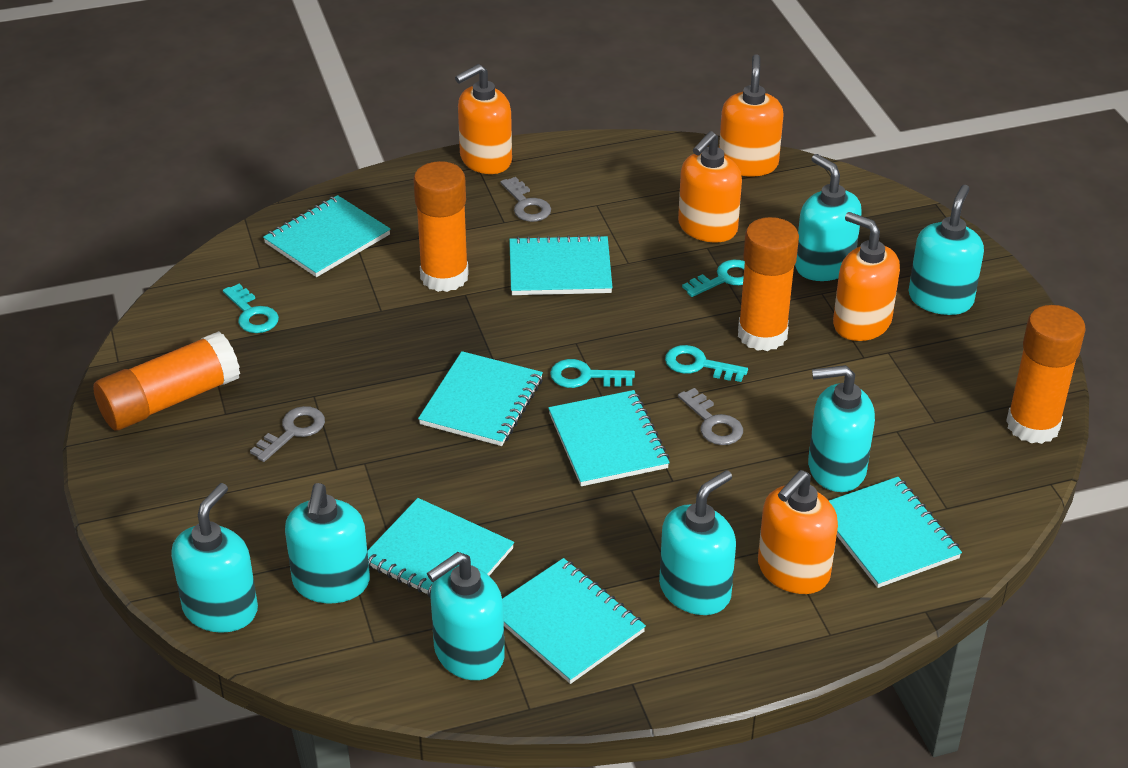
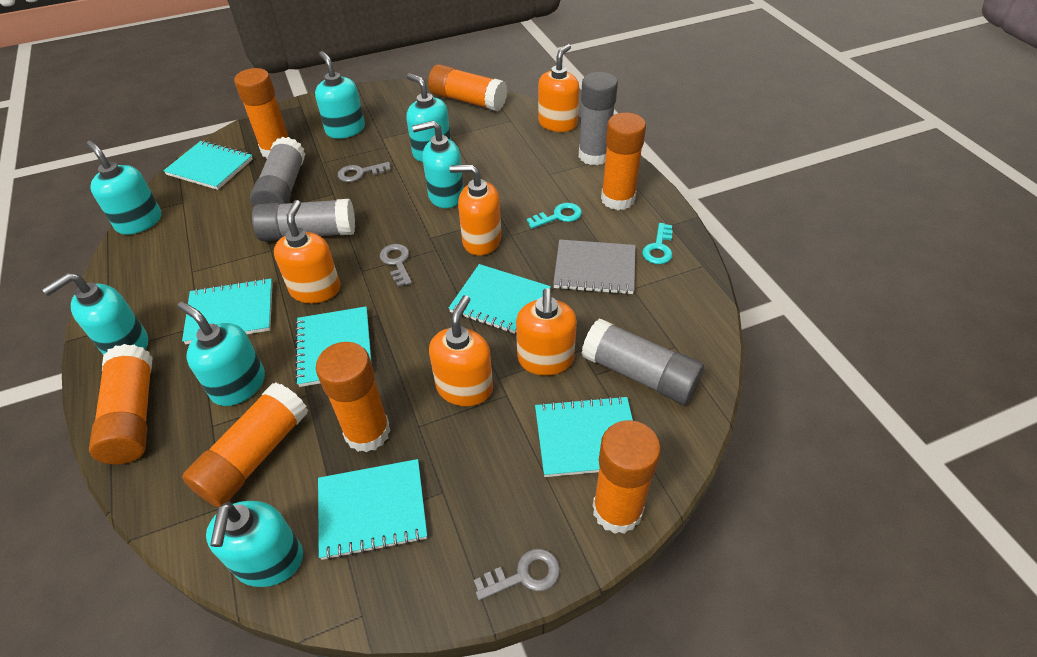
grey glue stick: none = 0 -> [250,137,305,207] [252,199,355,241] [579,72,618,165] [581,318,704,405] = 4
grey notebook: none = 0 -> [553,240,636,295] = 1
orange glue stick: [93,331,240,430] [413,161,469,292] [738,217,799,351] [1006,305,1086,444] = 4 -> [89,344,153,464] [182,383,308,507] [234,68,288,159] [316,342,391,453] [428,64,507,111] [593,420,661,534] [601,112,646,210] = 7
turquoise key: [223,284,279,333] [550,359,635,388] [665,345,748,382] [682,260,745,297] = 4 -> [527,203,582,229] [642,223,673,264] = 2
turquoise notebook: [263,195,391,277] [367,498,514,597] [418,351,543,446] [502,558,646,684] [509,235,613,295] [548,390,670,486] [829,477,962,588] = 7 -> [163,141,253,190] [182,278,273,344] [295,307,372,387] [318,459,427,560] [449,264,551,336] [535,396,633,477] = 6

